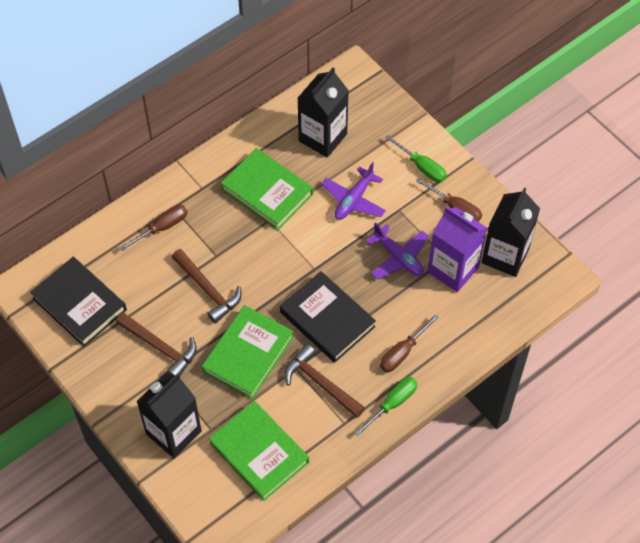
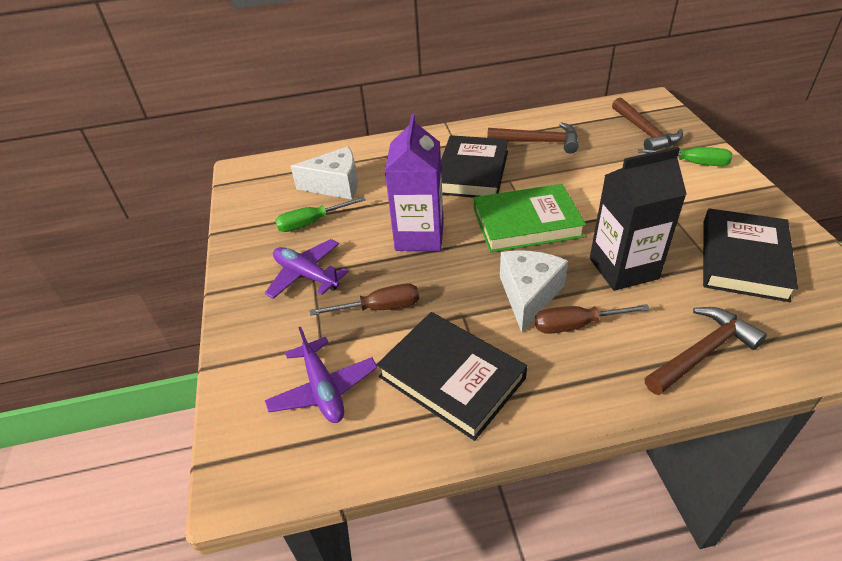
black book: [30,257,127,347] [280,271,376,363] = 2 -> [376,312,527,441] [441,135,508,198] [703,208,798,302] = 3
black carton: [136,373,202,458] [298,67,349,158] [482,188,540,277] = 3 -> [590,147,687,291] = 1
brown screwdriver: [119,204,188,251] [380,314,439,372] [416,178,482,222] = 3 -> [310,284,419,316] [535,304,650,334] = 2
green book: [202,305,294,399] [209,401,309,501] [221,148,313,230] = 3 -> [474,184,586,252] = 1
white cheese: none = 0 -> [290,146,358,200] [500,250,568,333] = 2

